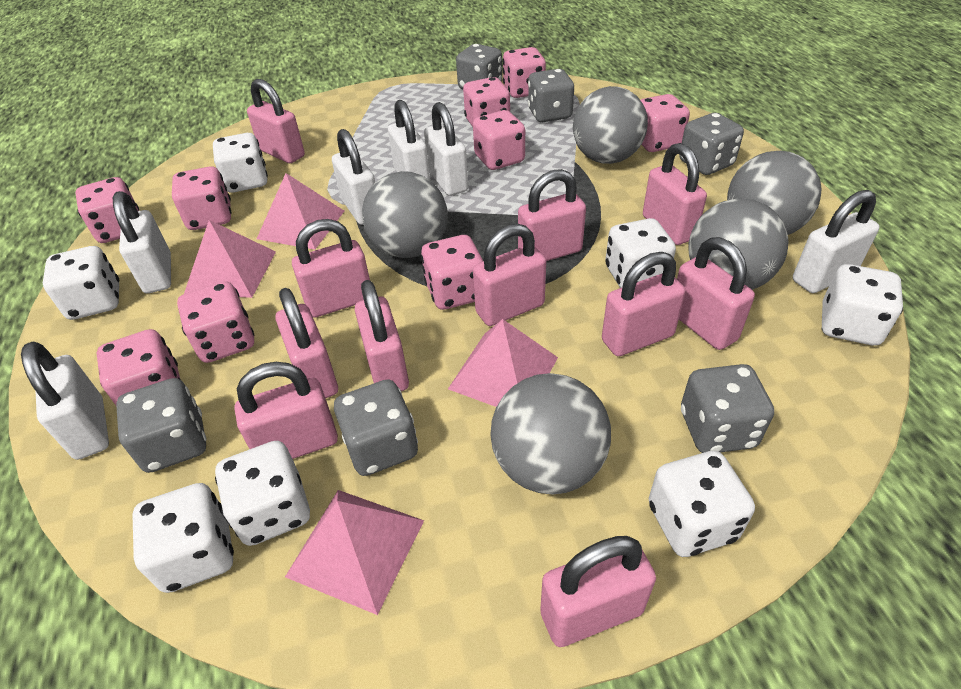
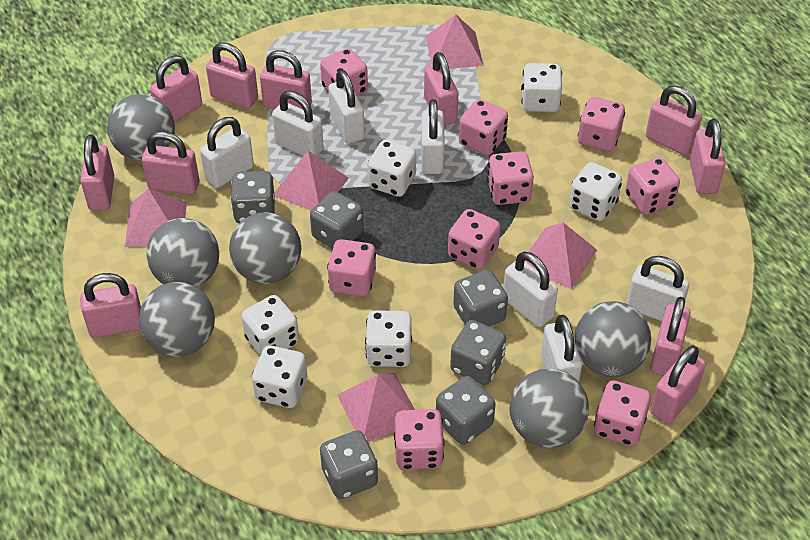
grey ball: [362,171,448,258] [490,373,611,495] [573,86,648,164] [688,198,789,290] [727,151,821,235] = 5 -> [107,94,175,161] [139,282,215,357] [146,218,219,287] [229,212,301,284] [509,369,589,448] [575,301,651,377] = 6
pink pyramid: [184,220,276,298] [257,173,344,250] [285,490,424,615] [448,319,558,407] = 4 -> [125,189,187,247] [274,151,349,211] [337,373,415,442] [426,14,484,69] [525,222,597,289] = 5
white dice: [43,246,119,320] [132,483,234,593] [213,133,268,193] [215,441,310,546] [605,218,676,288] [649,451,755,557] [822,264,903,346] = 7 -> [241,295,299,355] [252,345,307,408] [365,310,412,367] [368,140,416,197] [521,63,562,112] [569,162,622,221] = 6
white padlock: [21,342,109,460] [113,191,171,293] [332,129,375,225] [388,100,430,180] [424,102,469,196] [793,190,880,293] = 6 -> [200,117,254,188] [272,91,324,156] [328,70,365,144] [421,99,445,174] [503,252,558,327] [541,315,582,382] [626,256,689,321] = 7

